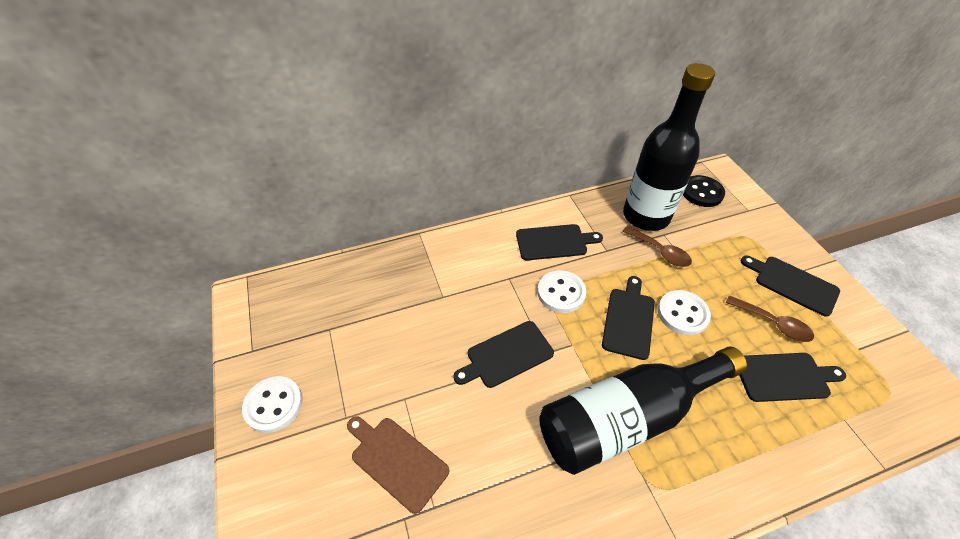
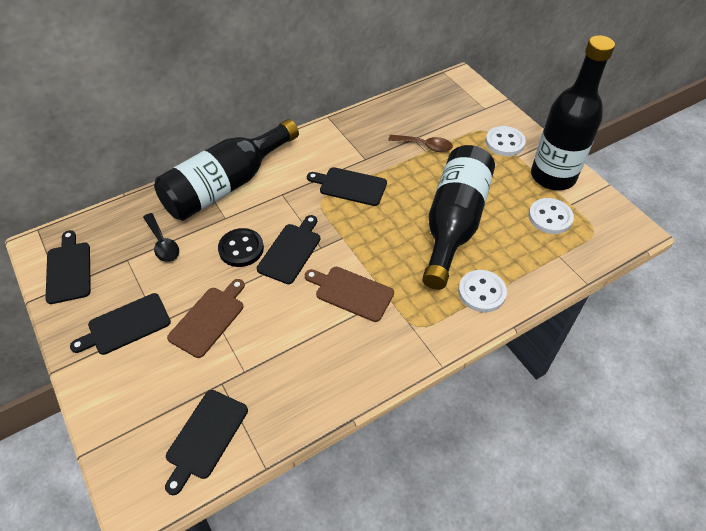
black bottle: [539,347,747,475] [623,63,715,231] = 2 -> [154,119,299,221] [422,145,495,290] [531,35,615,190] = 3
black spoon: none = 0 -> [143,213,179,262] = 1
brown cutting board: [347,417,450,514] = 1 -> [167,279,245,358] [305,267,394,322] = 2
brown spoon: [622,226,692,267] [726,295,814,342] = 2 -> [388,135,453,152] = 1

